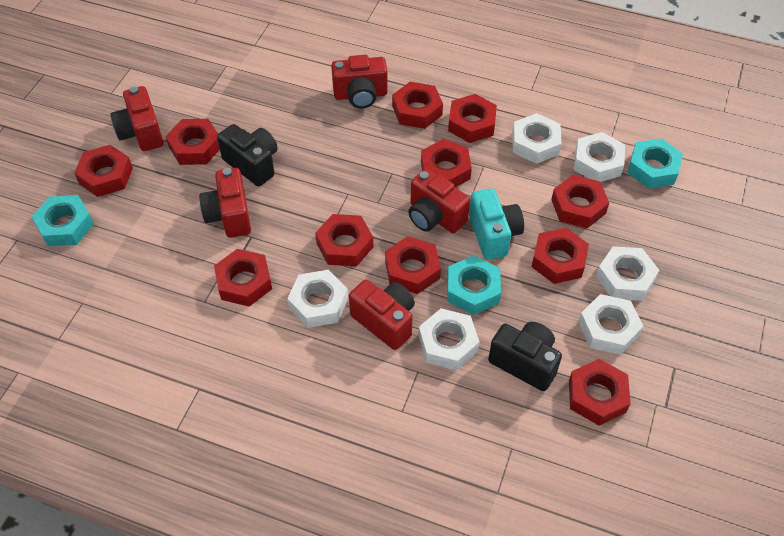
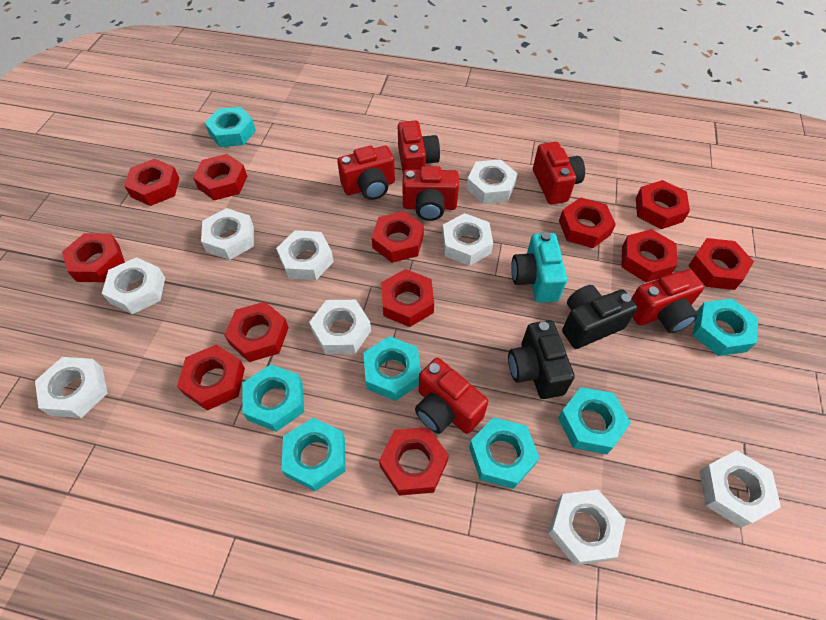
red camera: [110,86,163,151] [199,168,251,238] [331,55,388,108] [349,280,415,350] [408,169,470,233] = 5 -> [337,146,395,200] [398,120,440,172] [402,166,459,221] [415,358,488,434] [533,142,585,204] [632,269,704,333] = 6
red nut: [74,145,133,197] [166,119,220,165] [214,249,272,307] [315,214,373,267] [385,236,441,294] [392,82,443,129] [421,139,472,187] [448,94,497,143] [531,228,589,284] [551,175,609,228] [569,359,631,426] = 11 -> [62,233,125,282] [124,159,180,206] [177,345,245,411] [193,154,247,200] [224,302,289,362] [372,211,424,263] [379,427,449,496] [381,269,434,327] [559,197,616,248] [622,229,678,282] [636,180,690,229] [688,238,754,290] = 12
turquoise nut: [32,195,94,246] [447,255,501,315] [627,138,683,189] = 3 -> [205,107,256,147] [242,364,304,432] [281,418,345,491] [363,336,421,401] [469,417,540,489] [558,387,631,454] [693,299,758,356] = 7
white nut: [287,270,348,328] [418,309,480,370] [512,113,562,164] [574,132,625,182] [578,294,643,355] [596,246,659,301] = 6 -> [35,357,108,418] [102,257,165,314] [201,208,254,260] [276,230,334,280] [309,300,371,354] [442,213,493,266] [467,159,518,204] [548,490,626,565] [700,450,781,528] = 9

